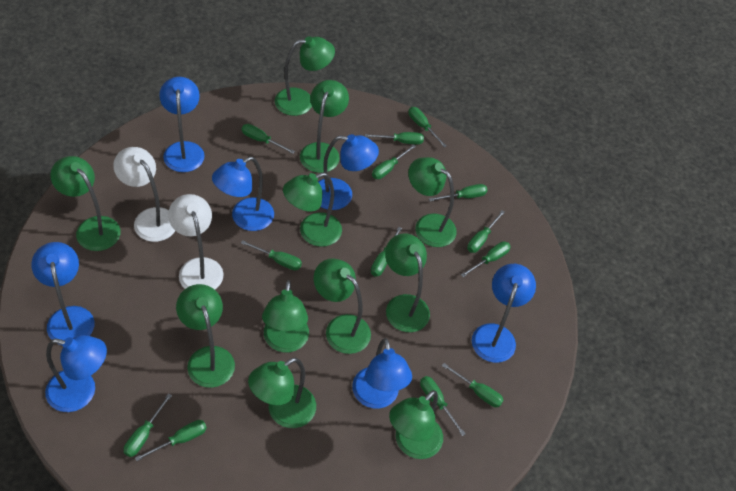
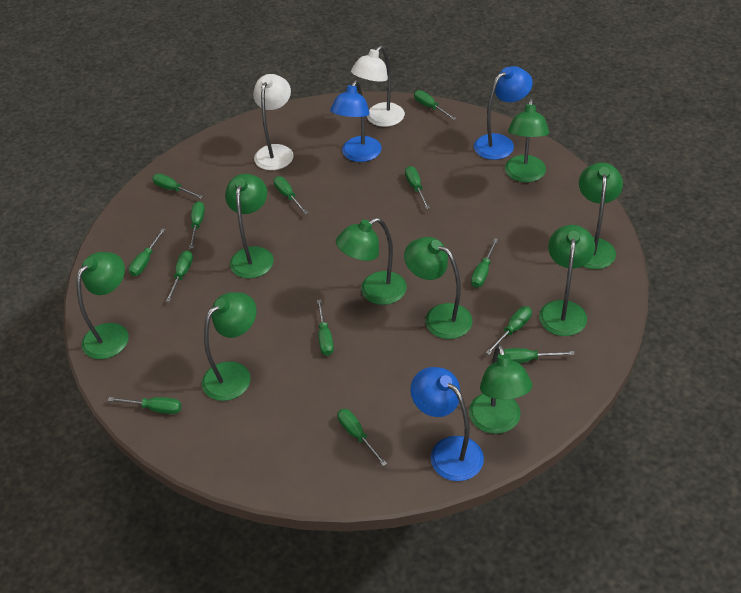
blue lamp: [31,242,95,345] [45,335,107,412] [159,77,205,172] [212,157,274,231] [318,134,379,210] [352,338,412,409] [472,264,536,363] = 7 -> [330,80,382,162] [411,367,484,481] [474,66,533,160] = 3
green lamp: [50,156,121,251] [176,284,235,388] [248,358,316,428] [262,280,309,353] [275,36,335,116] [283,173,342,247] [300,80,349,173] [314,258,371,354] [385,233,430,332] [389,390,443,459] [408,157,457,247] = 11 -> [76,252,129,359] [202,292,257,401] [225,174,274,278] [336,218,407,305] [404,237,473,339] [469,344,532,434] [505,99,549,182] [539,225,595,336] [579,162,623,269] = 9

